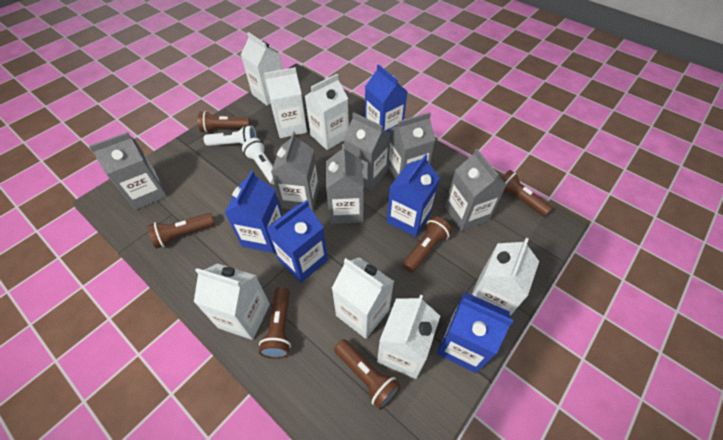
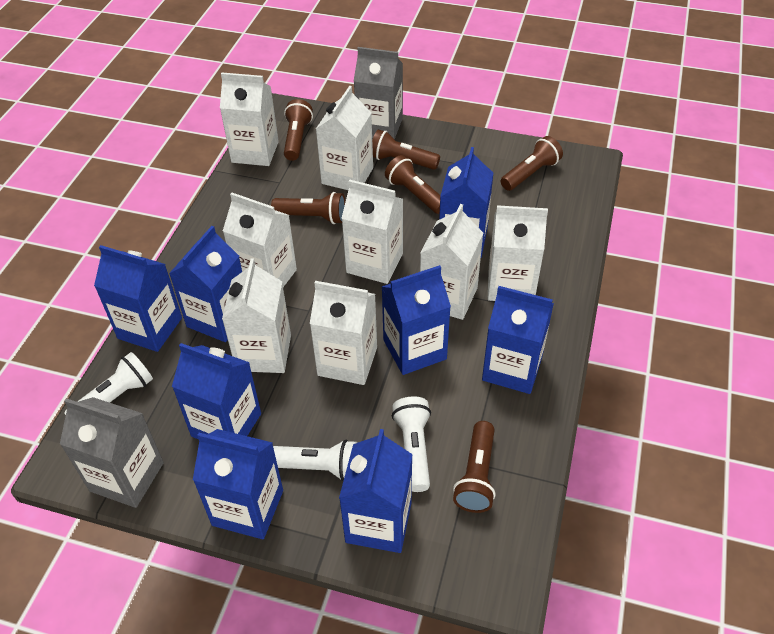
blue carton: [225,171,283,253] [267,200,328,283] [365,64,408,133] [387,154,440,237] [437,292,513,373] = 5 -> [94,245,182,352] [169,226,242,342] [172,343,261,440] [193,429,283,539] [339,429,413,553] [382,265,451,375] [439,147,493,257] [482,286,554,394] = 8
grey carton: [89,132,167,210] [271,131,319,211] [326,144,364,224] [344,112,391,190] [388,112,435,179] [445,149,506,231] = 6 -> [60,397,164,508] [354,47,403,140] = 2
white carton: [194,263,270,340] [241,32,283,106] [264,67,307,138] [305,74,349,150] [332,257,394,339] [377,295,440,379] [472,238,539,316] = 7 -> [220,72,279,166] [222,258,291,373] [223,193,297,287] [310,281,377,385] [316,86,373,190] [341,180,403,284] [420,204,483,320] [488,205,548,301] = 8
white flashlight: [204,125,257,146] [242,138,275,184] = 2 -> [64,352,153,415] [273,440,358,481] [392,396,431,492] = 3

